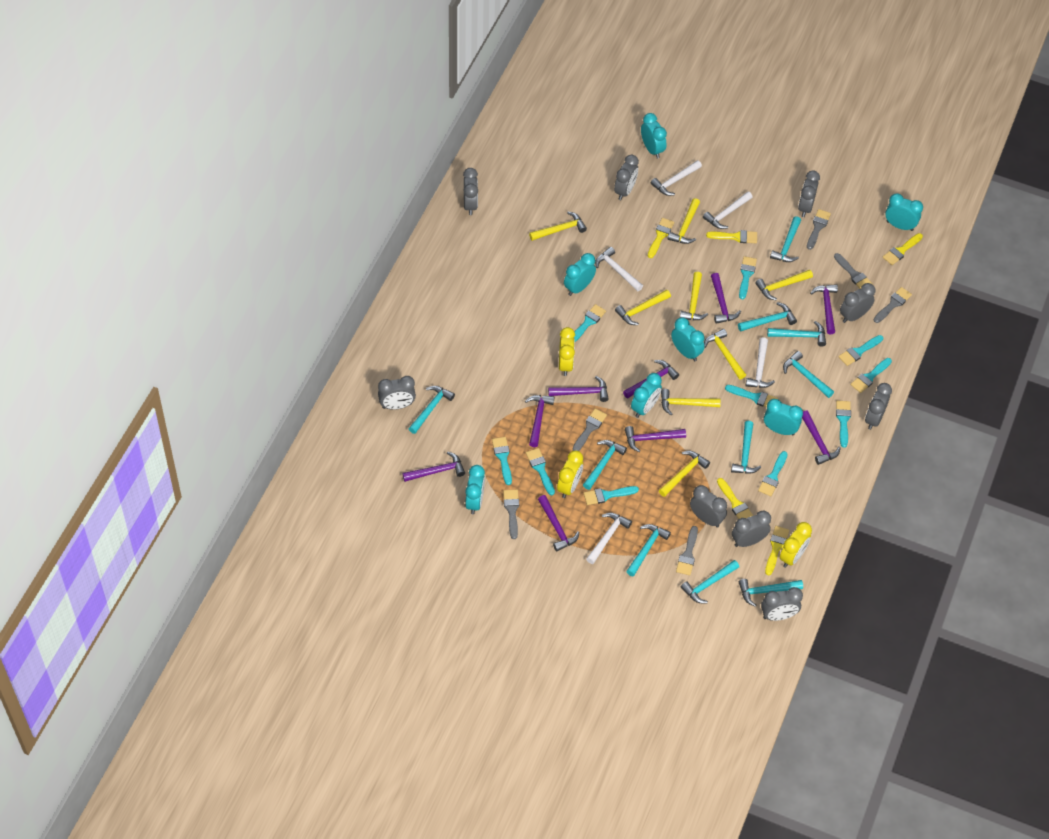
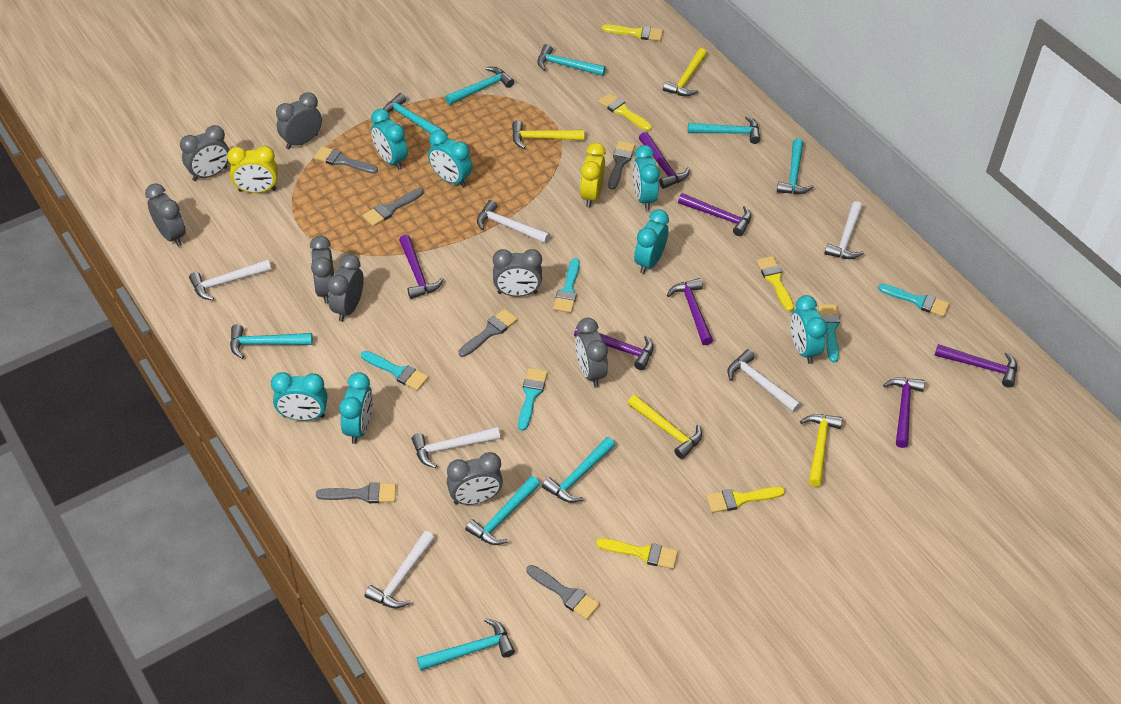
grey clock: [378,376,416,410] [463,168,478,215] [614,155,639,200] [690,485,727,528] [732,511,771,547] [761,587,803,621] [798,170,820,217] [840,283,875,323] [865,383,892,430] = 9 -> [145,183,186,247] [180,125,229,181] [276,92,322,149] [310,236,334,304] [327,254,364,322] [447,452,503,505] [493,249,542,297] [575,318,608,387] = 8
purple hammer: [402,452,465,482] [525,395,555,447] [538,495,579,552] [548,376,609,402] [623,360,679,399] [625,426,686,452] [711,273,741,324] [802,410,841,465] [810,284,838,334] = 9 -> [399,235,444,299] [574,327,653,370] [639,132,690,189] [667,278,713,345] [678,193,751,236] [883,377,925,448] [934,344,1017,387] = 7
turquoise brush: [492,437,512,485] [526,448,555,495] [574,304,606,342] [584,486,639,505] [725,385,778,407] [739,256,757,299] [758,451,788,496] [836,401,851,448] [838,335,883,366] [851,358,892,393] = 10 -> [361,351,428,391] [518,368,548,431] [553,258,580,313] [818,304,840,362] [878,284,950,317] = 5
turquoise hammer: [409,386,455,434] [583,440,627,490] [626,524,671,576] [681,560,739,603] [731,421,761,474] [738,302,797,332] [739,579,803,607] [767,321,826,347] [770,216,801,262] [783,351,834,398] = 10 -> [230,324,313,359] [383,93,445,134] [417,618,515,671] [445,67,514,105] [465,476,540,545] [537,44,606,76] [542,437,615,503] [688,116,760,144] [777,138,814,194] = 9
white hammer: [586,513,632,564] [595,247,643,292] [651,160,702,196] [703,191,753,229] [746,337,775,388] = 5 -> [189,259,271,300] [365,531,435,608] [412,427,500,468] [477,200,550,243] [728,349,801,412] [824,201,864,259] = 6
yellow clock: [557,451,583,498] [559,327,575,376] [780,522,812,568] = 3 -> [227,146,278,193] [580,143,606,208] = 2
yellow hammer: [529,212,587,241] [615,290,671,325] [659,451,710,497] [661,389,721,415] [668,198,700,244] [680,272,708,320] [704,329,746,380] [755,270,813,300] = 8 -> [512,120,584,149] [628,395,702,459] [663,48,707,96] [800,414,843,487] = 4

